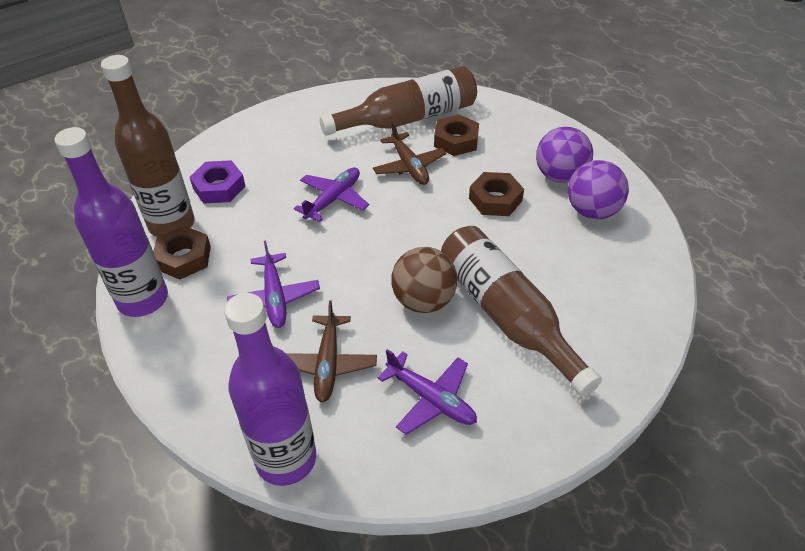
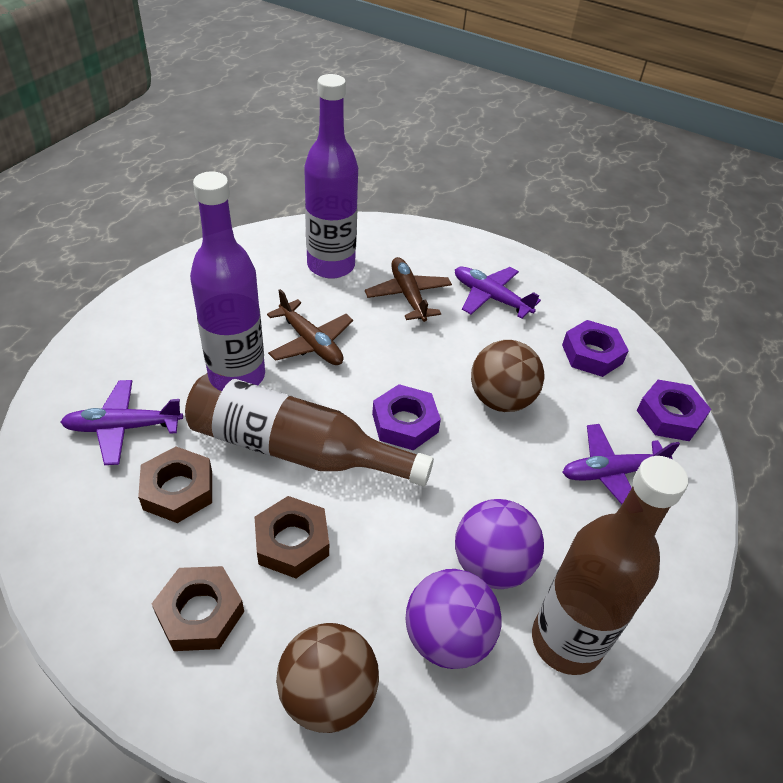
brown ball: [391,247,458,313] = 1 -> [276,623,379,733] [471,340,544,412] = 2
brown bottle: [101,55,194,237] [319,66,477,136] [441,226,602,397] = 3 -> [185,372,434,486] [532,456,688,675] = 2
purple nut: [190,160,245,204] = 1 -> [372,384,441,450] [562,320,629,377] [637,380,711,441] = 3

